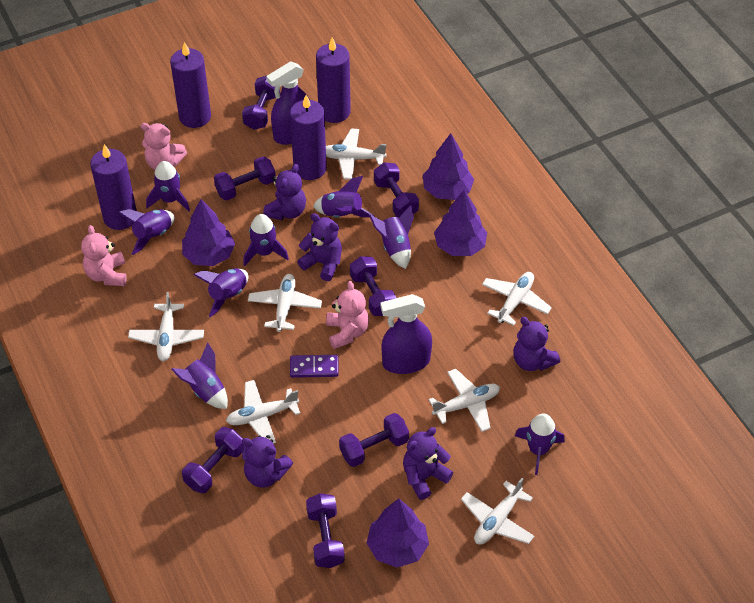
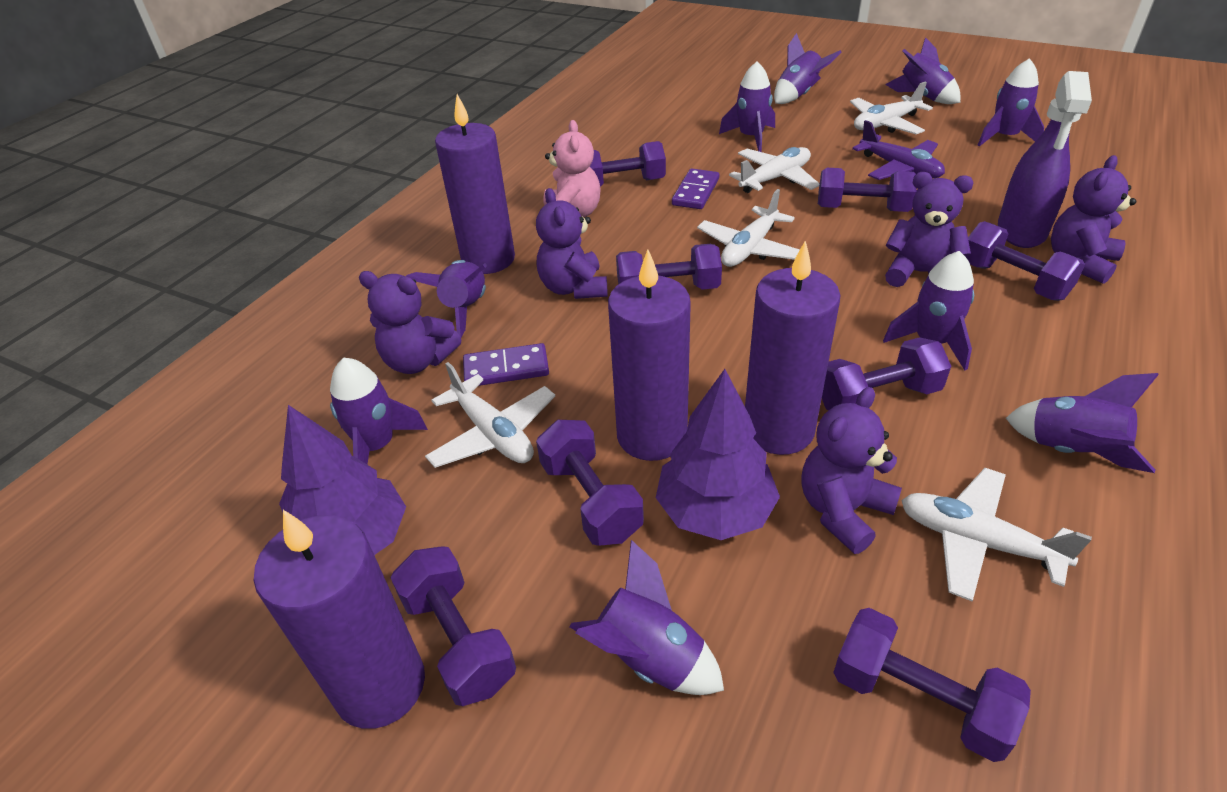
pink teddy bear: [81,225,127,286] [141,123,187,170] [326,281,369,349] = 3 -> [543,120,601,217] = 1
purple domino: [290,355,338,378] = 1 -> [463,343,549,386] [672,169,719,209] = 2
purple dumbbell: [182,427,244,493] [214,157,276,201] [242,76,280,130] [306,493,345,568] [339,413,409,467] [350,256,397,316] [374,162,419,217] = 7 -> [390,546,516,706] [536,420,644,546] [589,141,666,187] [616,244,722,290] [818,168,917,212] [822,337,951,410] [833,608,1031,762] [966,221,1085,301] = 8
purple plane: none = 0 -> [852,120,945,180] = 1
purple rocket: [118,209,174,255] [146,161,190,211] [171,342,228,409] [194,268,249,317] [243,214,289,266] [313,176,374,217] [369,205,414,269] [515,413,565,475] = 8 -> [330,358,428,464] [406,260,488,338] [569,540,724,695] [719,62,775,152] [774,33,841,104] [883,251,974,370] [885,37,960,104] [978,58,1044,146] [1006,373,1159,473] = 9
purple spray bottle: [266,61,310,145] [381,294,432,374] = 2 -> [998,71,1092,248] = 1
purple tree: [182,199,235,266] [367,498,429,568] [423,133,474,200] [434,189,487,256] = 4 -> [279,405,406,555] [656,369,780,540] = 2
white plane: [128,292,204,361] [226,380,300,444] [248,274,322,332] [326,128,387,180] [429,369,500,432] [461,478,535,545] [482,272,552,326] = 7 -> [425,362,555,468] [697,189,800,267] [729,147,820,193] [850,82,933,134] [901,468,1092,601] = 5

